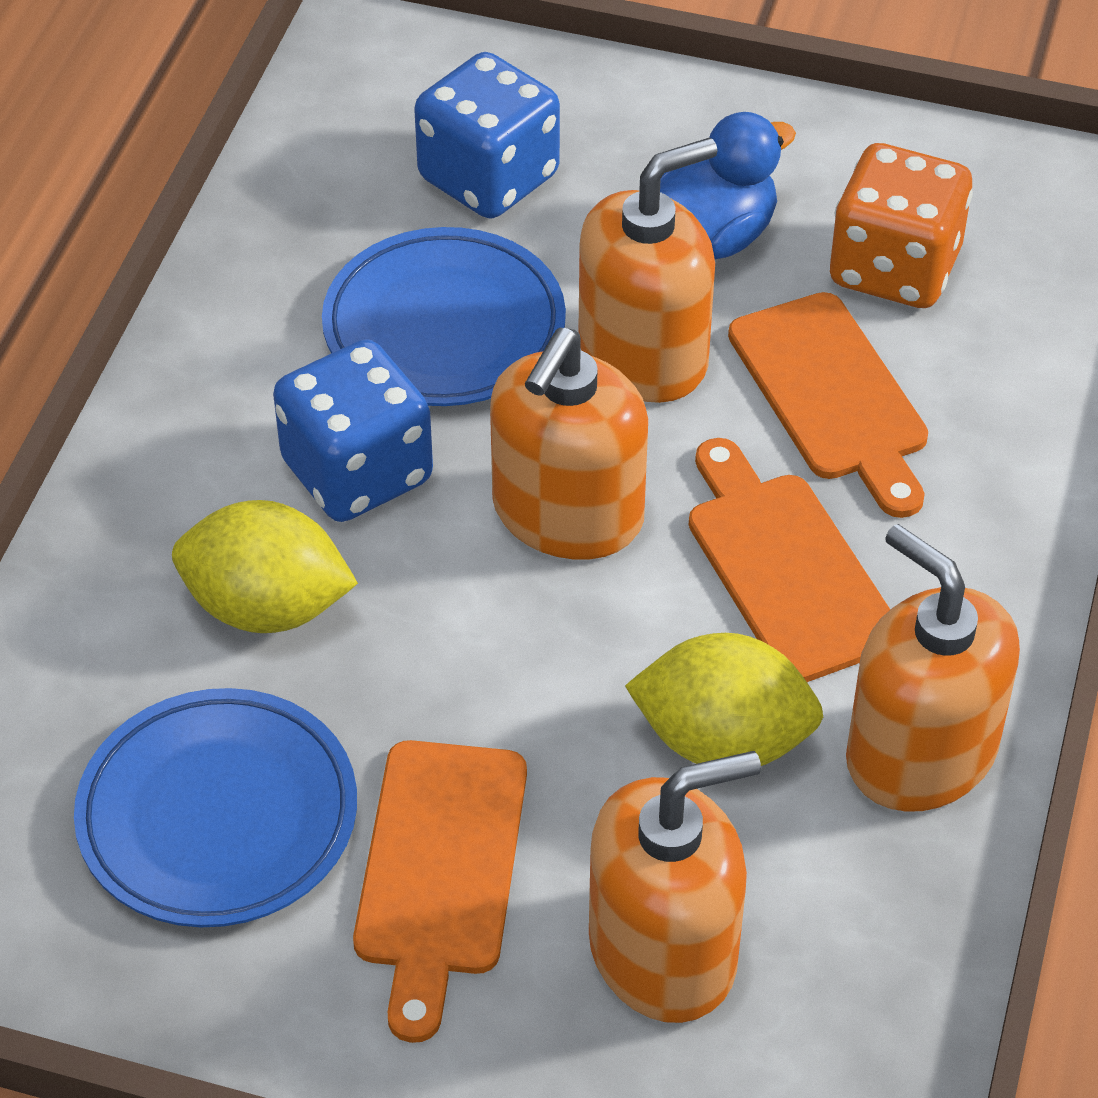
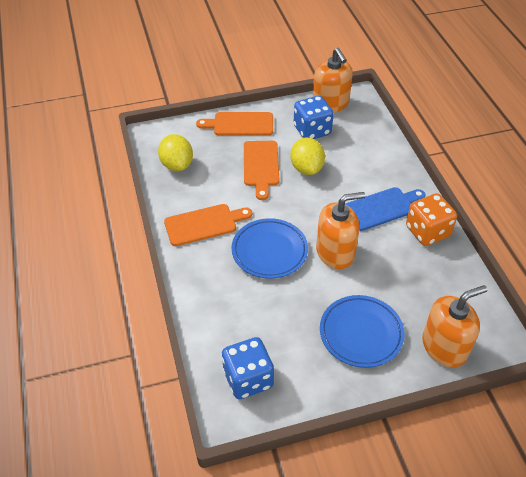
blue cutting board: none = 0 -> [345,187,425,231] = 1
blue duck: [660,112,796,259] = 1 -> none = 0
orange soap dispenser: [490,327,648,559] [578,138,718,403] [589,751,761,1023] [846,524,1020,812] = 4 -> [313,48,353,113] [316,192,365,269] [422,285,488,368] = 3

